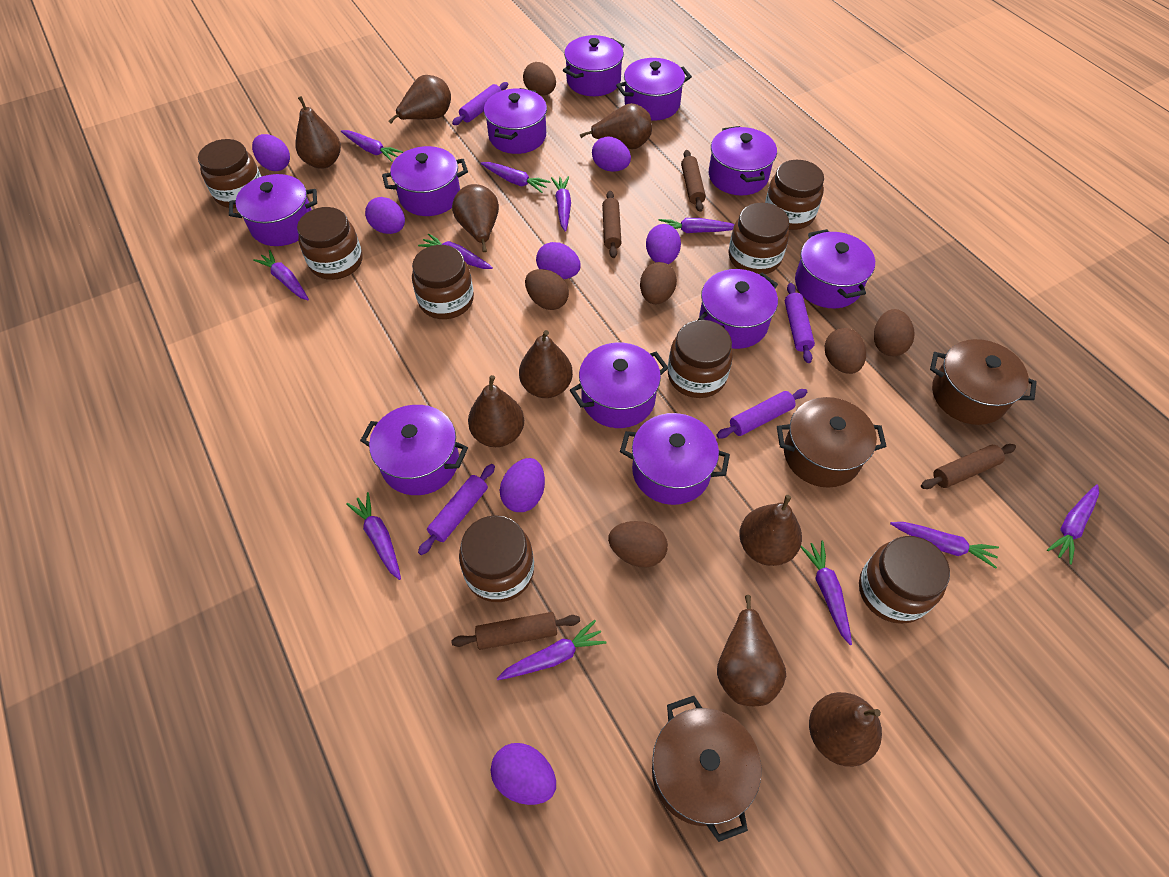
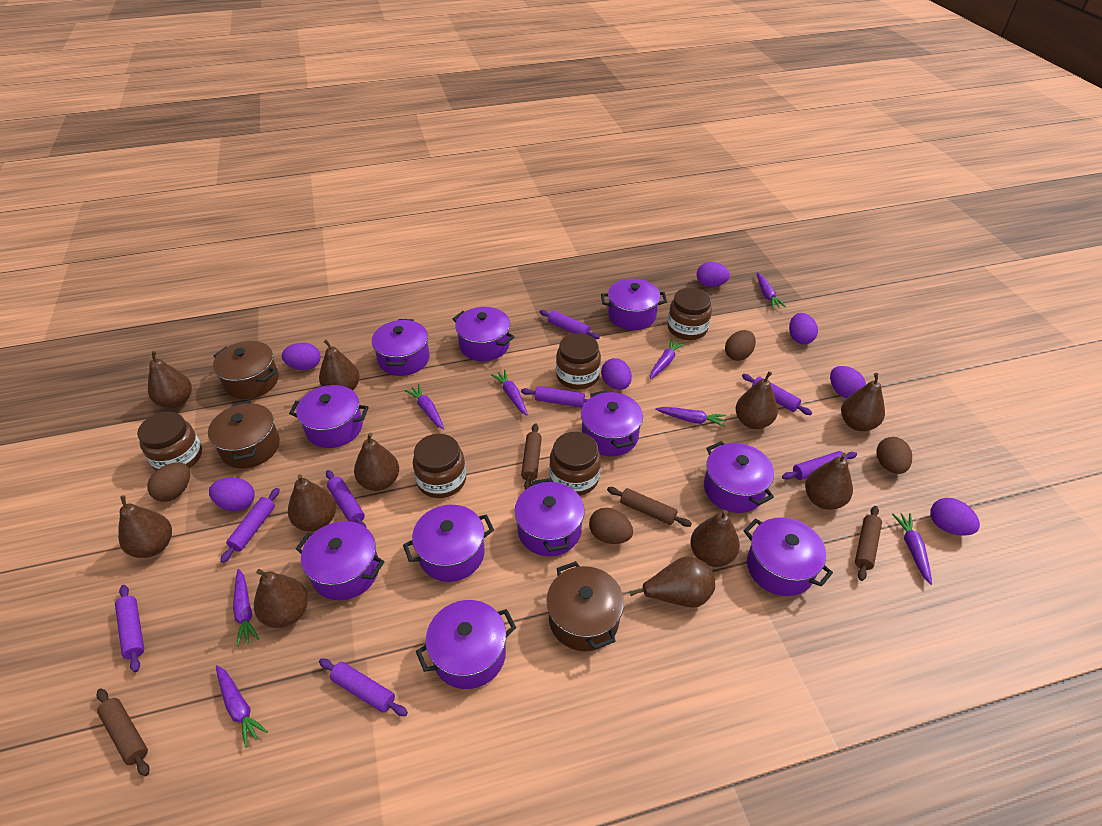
brown egg: [523,62,556,95] [525,269,569,310] [608,521,668,567] [640,262,677,304] [825,328,866,374] [874,309,914,356] = 6 -> [147,462,190,502] [589,508,633,544] [725,330,756,361] [876,437,912,474] = 4
brown jar: [198,139,262,208] [297,207,362,280] [412,245,474,319] [459,515,534,602] [668,320,733,398] [728,203,789,274] [765,160,824,230] [859,536,950,624] = 8 -> [137,412,202,471] [413,434,466,498] [549,432,601,496] [556,333,601,389] [668,288,712,340] = 5
brown pear: [296,96,341,169] [389,75,451,124] [452,184,499,252] [468,375,524,447] [519,330,573,398] [580,103,652,149] [717,595,786,706] [739,495,802,566] [809,692,882,767] = 9 -> [118,495,172,558] [148,351,192,408] [254,569,308,628] [288,474,336,532] [319,340,360,390] [354,433,399,491] [629,556,715,608] [690,510,740,567] [735,371,778,429] [805,453,853,510] [841,373,885,431] = 11
purple carrot: [253,250,309,300] [341,130,403,162] [346,492,401,580] [418,233,493,269] [481,162,550,193] [496,620,607,680] [551,176,571,232] [659,218,734,233] [801,541,852,645] [890,522,999,569] [1047,484,1099,565] = 11 -> [216,665,268,748] [233,569,259,647] [405,384,444,429] [491,370,528,415] [650,338,685,379] [655,407,726,427] [757,272,786,309] [892,513,932,585] = 8
purple rolling pin: [418,464,495,555] [452,82,508,125] [717,389,807,439] [785,283,815,363] = 4 -> [115,585,144,672] [220,488,280,563] [319,659,408,716] [326,470,367,528] [521,386,588,408] [539,310,600,339] [742,374,812,415] [782,451,857,480] = 8

